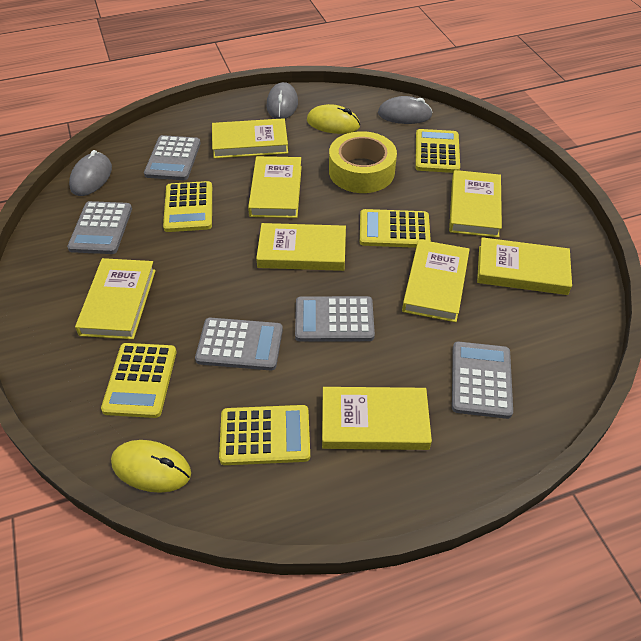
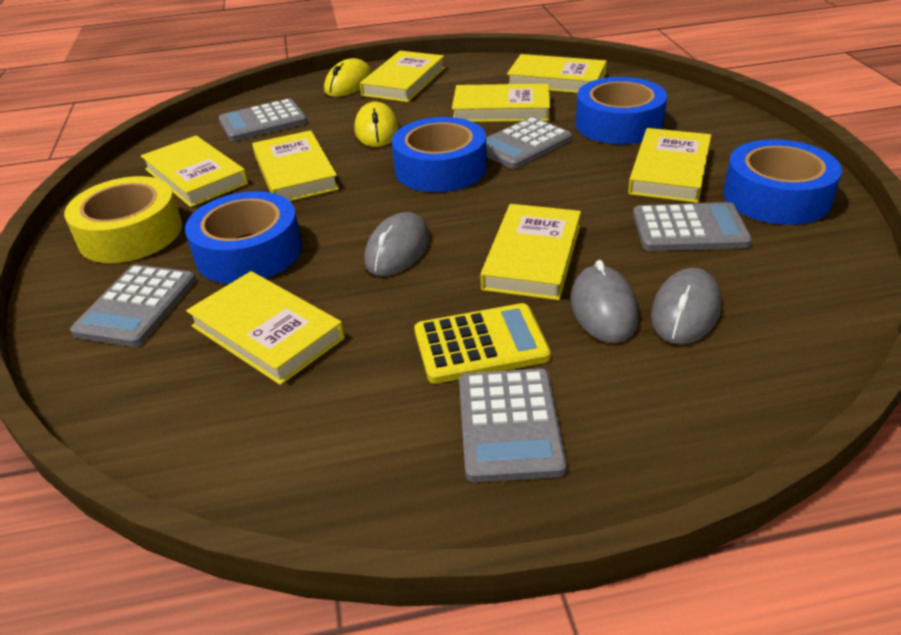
blue tape: none = 0 -> [185,191,302,284] [392,117,487,192] [576,77,667,144] [723,139,842,225] = 4
yellow calculator: [101,343,176,418] [163,181,212,232] [219,405,310,465] [360,209,431,248] [415,129,460,173] = 5 -> [414,303,551,384] = 1

